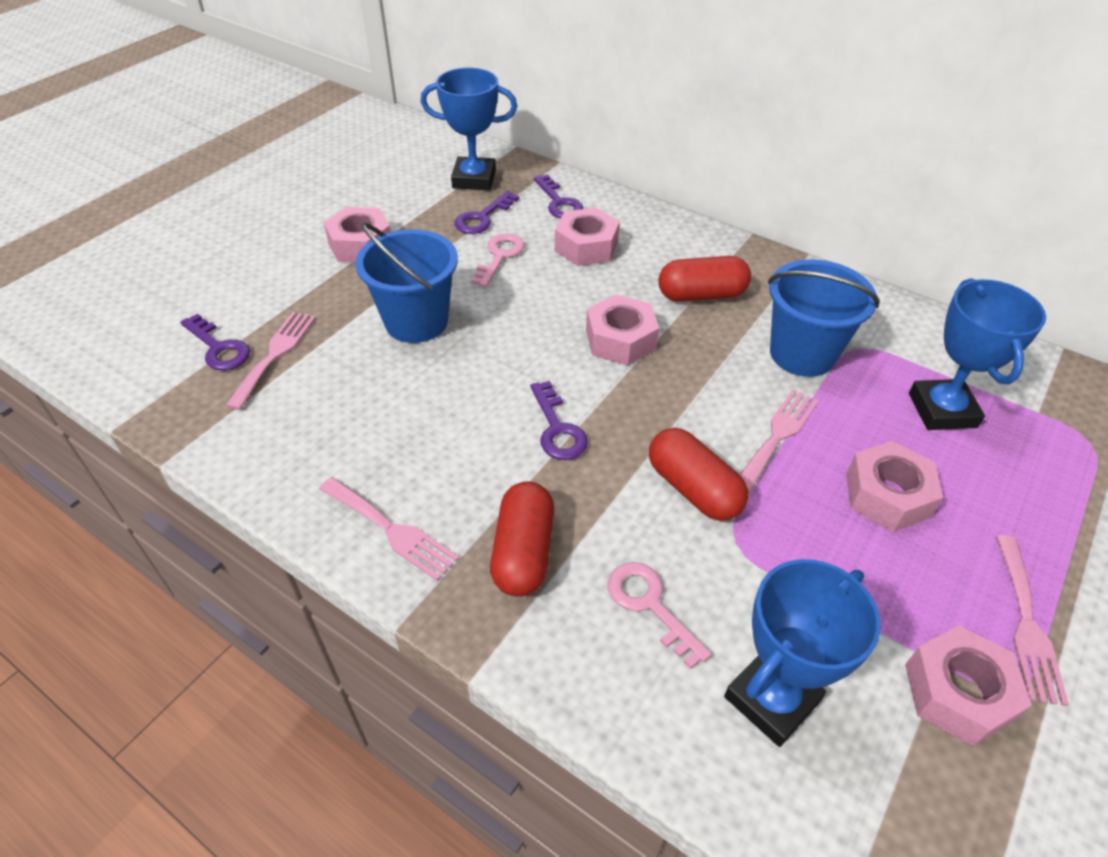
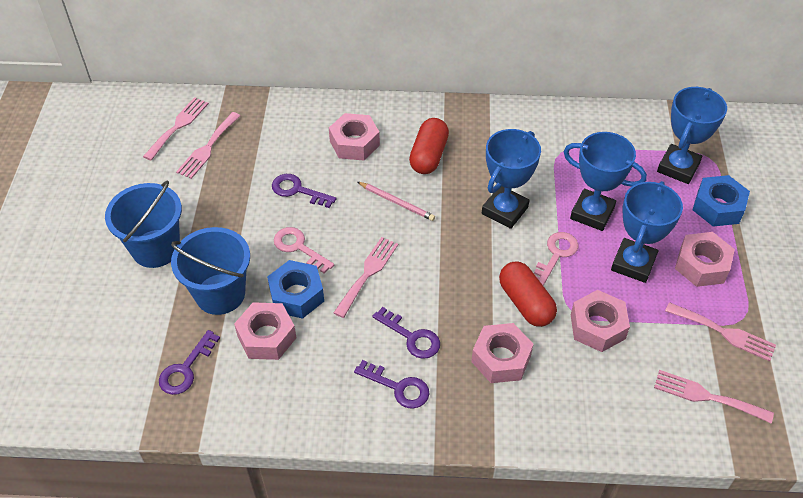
blue nut: none = 0 -> [267,260,324,319] [692,175,750,227] = 2
blue trophy: [421,68,517,190] [724,559,881,747] [909,278,1046,430] = 3 -> [482,129,541,229] [564,132,647,231] [611,181,683,283] [657,87,727,184] = 4
pink fork: [225,312,316,410] [319,477,459,581] [740,389,818,494] [996,535,1069,706] = 4 -> [143,97,209,161] [176,112,240,179] [334,237,398,318] [654,370,774,423] [665,302,776,361] = 5
pink pencil: none = 0 -> [358,182,435,221] = 1
red capsule: [490,481,554,597] [649,428,748,521] [658,256,751,302] = 3 -> [409,118,449,174] [499,262,557,327] = 2

